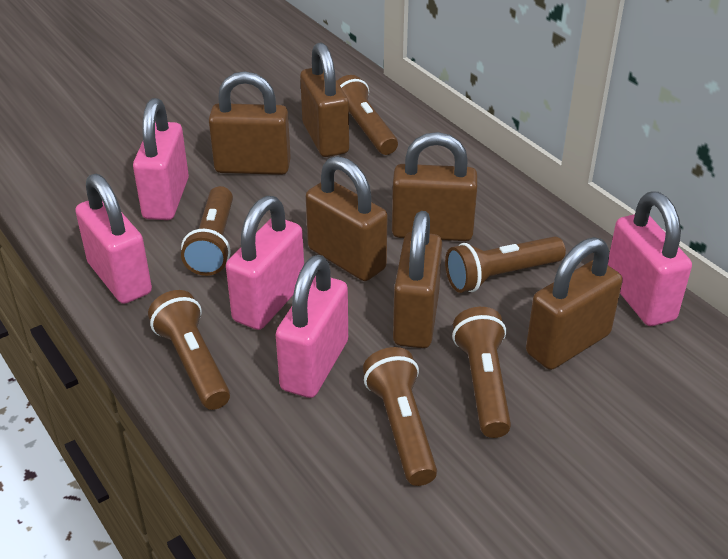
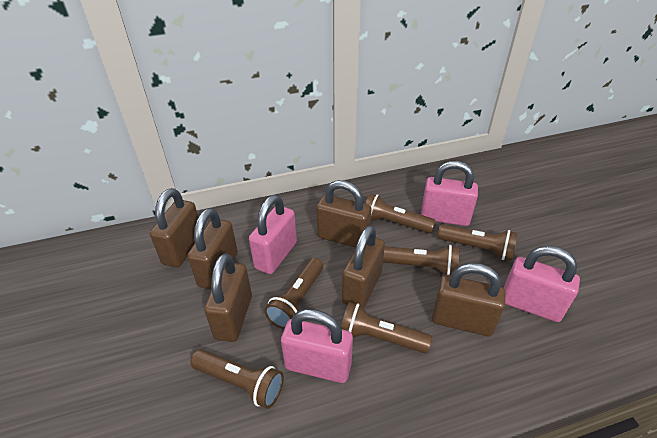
pink padlock: [75,174,152,304] [133,98,189,220] [226,196,304,330] [276,255,348,398] [608,192,692,326] = 5 -> [249,195,297,274] [281,309,353,383] [421,161,478,226] [504,246,580,322] = 4

